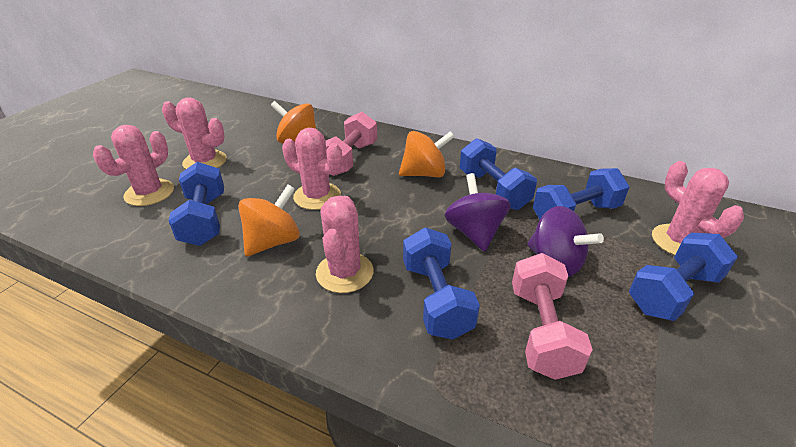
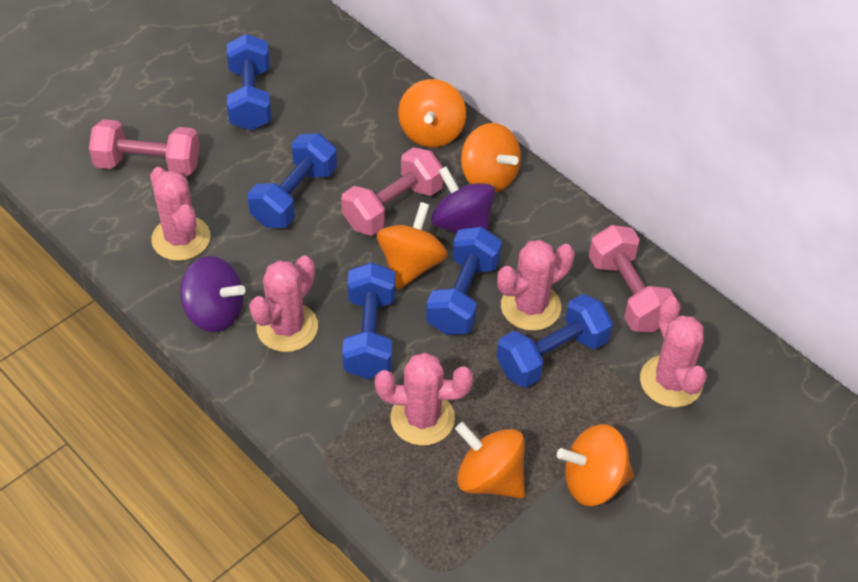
orange spinning top: [238,185,300,256] [271,101,316,143] [399,131,455,177] = 3 -> [377,202,448,289] [398,79,466,147] [455,422,525,498] [461,123,521,193] [557,424,634,506] = 5
pink dumbbell: [326,112,377,176] [512,253,593,380] = 2 -> [89,119,200,177] [341,147,443,235] [589,225,675,333] = 3

